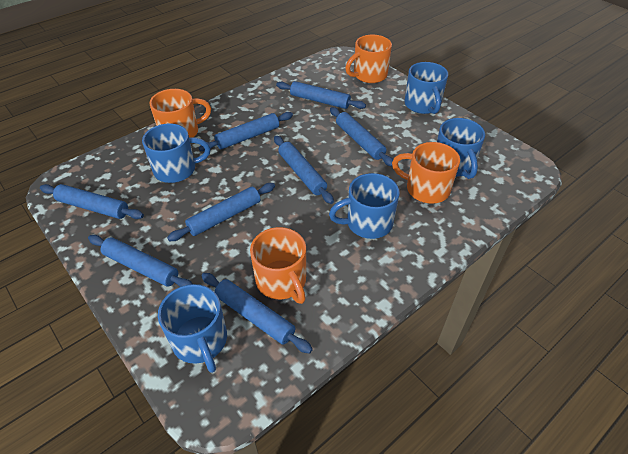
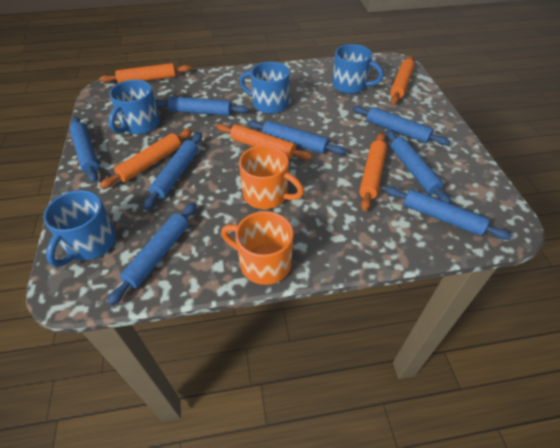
blue mug: [142,123,211,183] [158,284,227,373] [329,173,400,239] [404,62,448,114] [437,118,485,179] = 5 -> [43,190,116,267] [108,80,160,134] [239,62,290,114] [332,44,383,94] = 4
orange mug: [150,89,211,137] [250,227,306,304] [345,35,392,83] [392,142,460,204] = 4 -> [221,211,293,285] [239,145,304,209] = 2
orange rolling pin: none = 0 -> [99,63,191,83] [99,129,192,189] [217,124,312,160] [359,133,387,211] [390,56,415,104] = 5

